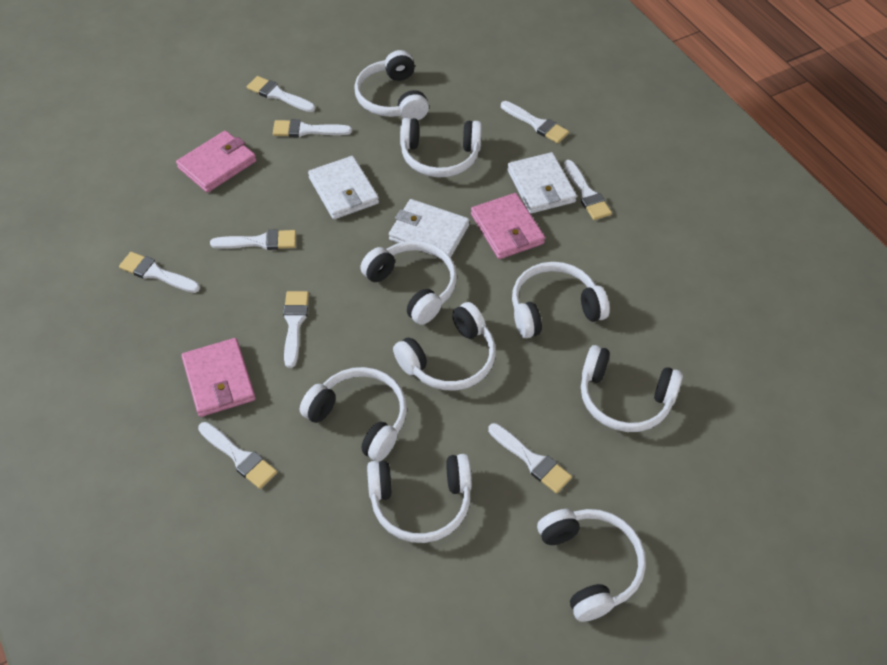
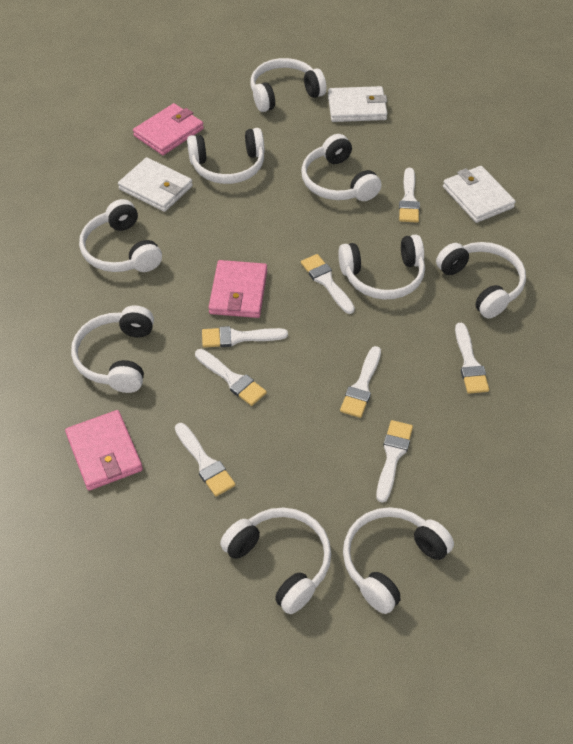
white brush: [119,252,200,293] [198,422,277,489] [210,229,296,250] [247,76,315,112] [273,119,352,137] [283,291,309,368] [488,423,572,494] [501,101,569,144] [564,160,612,220] = 9 -> [175,423,236,497] [195,349,267,406] [202,326,288,348] [301,254,355,314] [340,346,381,418] [376,420,413,503] [399,168,420,223] [455,323,489,394] = 8

